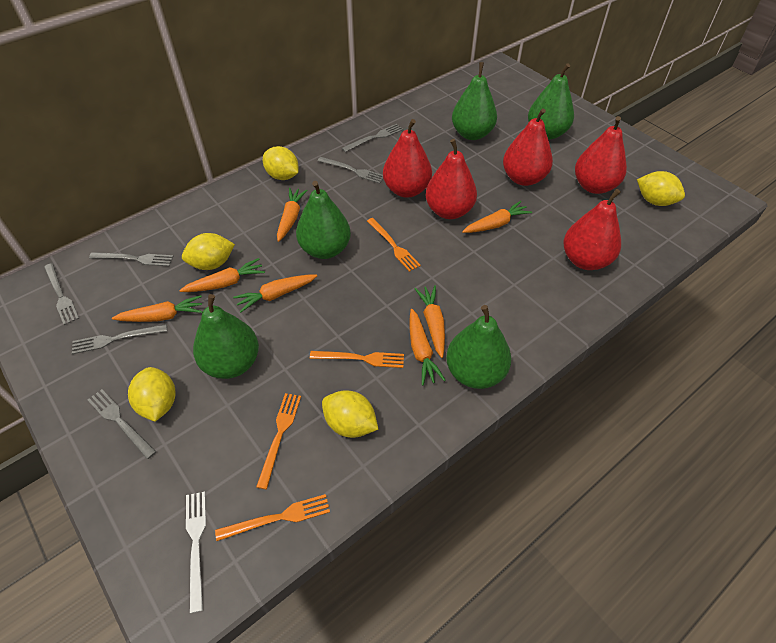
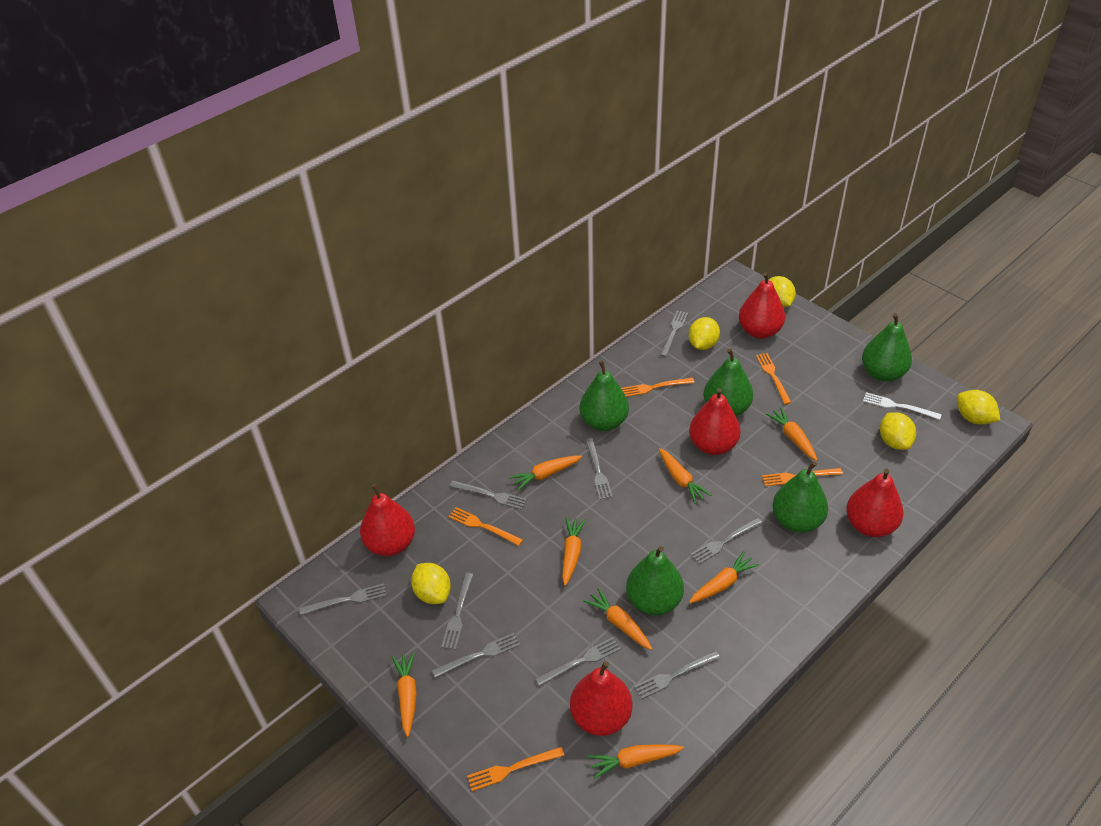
grey fork: [44,263,79,325] [72,324,167,354] [88,389,156,459] [89,252,173,266] [317,157,383,184] [342,124,403,152] = 6 -> [299,584,387,615] [432,633,520,678] [441,573,474,650] [450,481,527,510] [535,637,621,686] [586,438,613,500] [634,651,720,699] [660,311,688,357] [690,518,762,564] = 9
orange carrot: [112,295,203,322] [179,258,265,292] [233,275,317,312] [277,188,308,242] [410,309,445,385] [415,285,445,358] [462,201,532,233] = 7 -> [392,652,417,737] [509,455,582,491] [562,517,586,586] [583,588,653,650] [588,744,684,779] [659,448,711,504] [689,552,759,603] [766,407,817,461] = 8
orange fork: [215,494,330,541] [256,393,301,489] [310,351,404,368] [367,218,421,272] = 4 -> [448,507,523,546] [467,747,564,791] [621,378,694,397] [756,353,792,404] [762,468,843,486] = 5

